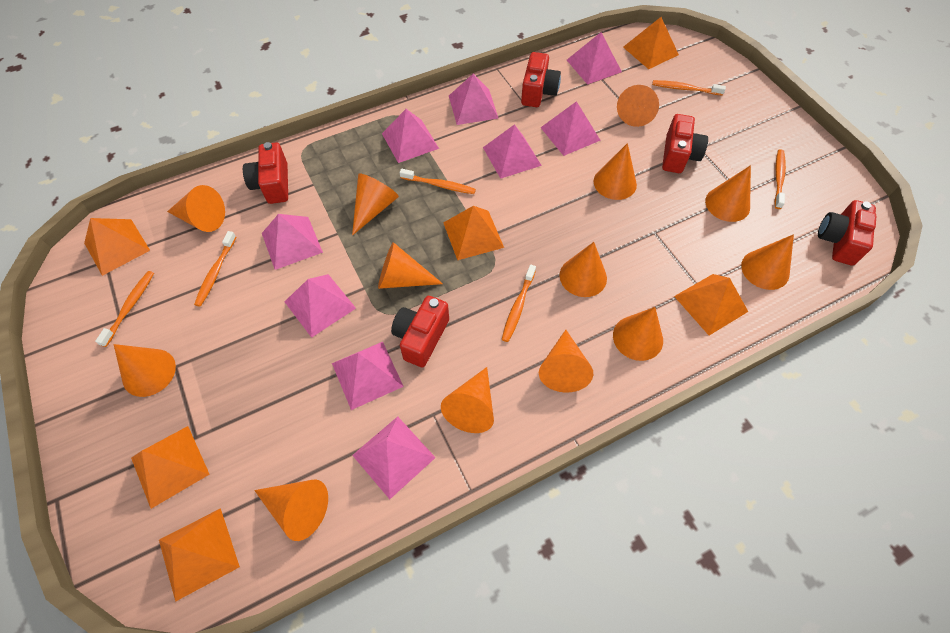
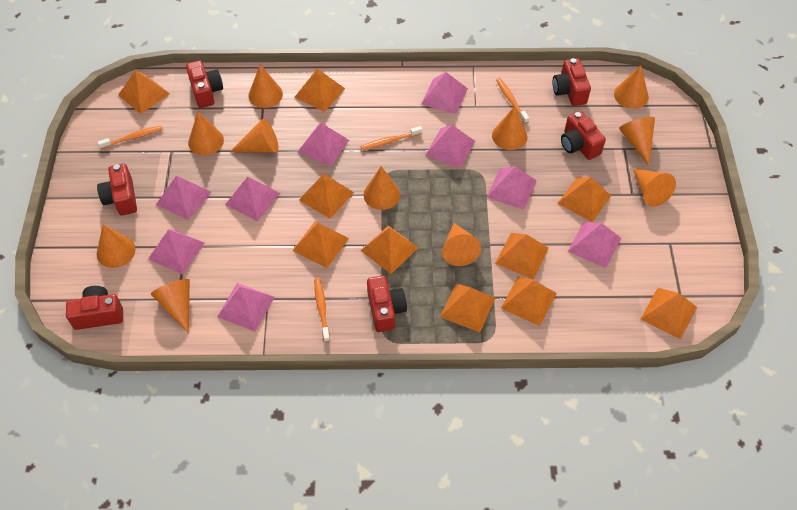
orange cone: [114,344,176,397] [167,185,225,232] [254,479,328,541] [352,173,399,236] [378,242,443,289] [441,367,494,433] [539,330,593,393] [560,242,607,297] [593,143,637,200] [613,307,663,361] [617,85,659,127] [705,165,751,222] [741,234,794,290] = 13 -> [97,225,136,268] [151,279,190,334] [188,112,224,155] [230,119,279,153] [248,65,283,108] [363,166,400,210] [442,223,481,266] [492,106,527,150] [614,65,649,109] [619,117,655,166] [633,168,676,207] = 11
orange pyramid: [84,218,150,276] [131,426,210,509] [159,508,240,602] [443,206,504,260] [623,17,679,69] [674,274,748,335] = 6 -> [118,70,170,114] [293,222,349,268] [295,69,345,112] [299,174,354,219] [361,225,418,274] [440,283,495,333] [495,233,549,279] [501,276,557,326] [557,177,611,222] [641,288,697,340] = 10
orange toothbrush: [95,271,154,347] [194,231,236,307] [400,169,476,194] [501,265,536,342] [652,80,726,96] [775,149,786,209] = 6 -> [98,125,163,149] [314,278,330,342] [360,126,422,151] [496,78,529,124] = 4
red camera: [243,142,288,204] [391,296,449,367] [521,52,561,107] [662,114,708,173] [818,200,876,266] = 5 -> [66,286,123,330] [97,163,137,216] [186,60,223,108] [367,275,407,332] [552,58,591,106] [561,111,606,160] = 6

